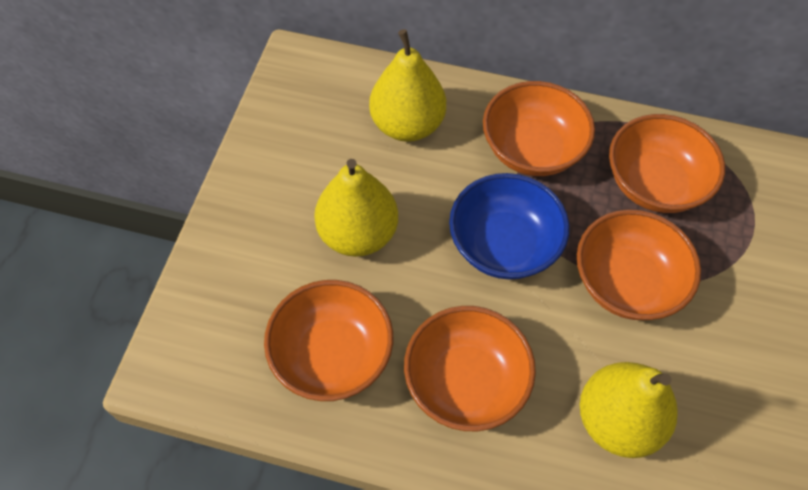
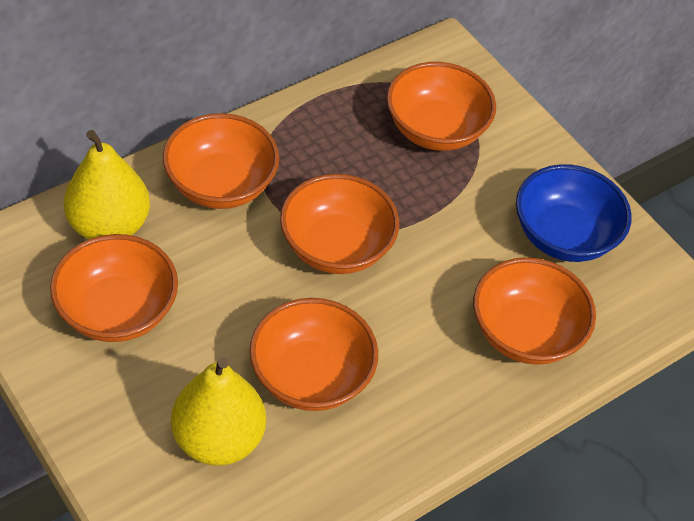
orange bowl: [264,280,393,401] [404,306,536,431] [483,81,595,176] [577,209,701,320] [609,114,725,213] = 5 -> [50,234,178,342] [163,113,279,209] [250,298,378,411] [280,174,399,274] [387,62,496,151] [473,257,596,365] = 6
yellow pear: [314,159,398,257] [369,29,446,142] [580,362,678,458] = 3 -> [64,130,150,239] [171,358,266,466] = 2

